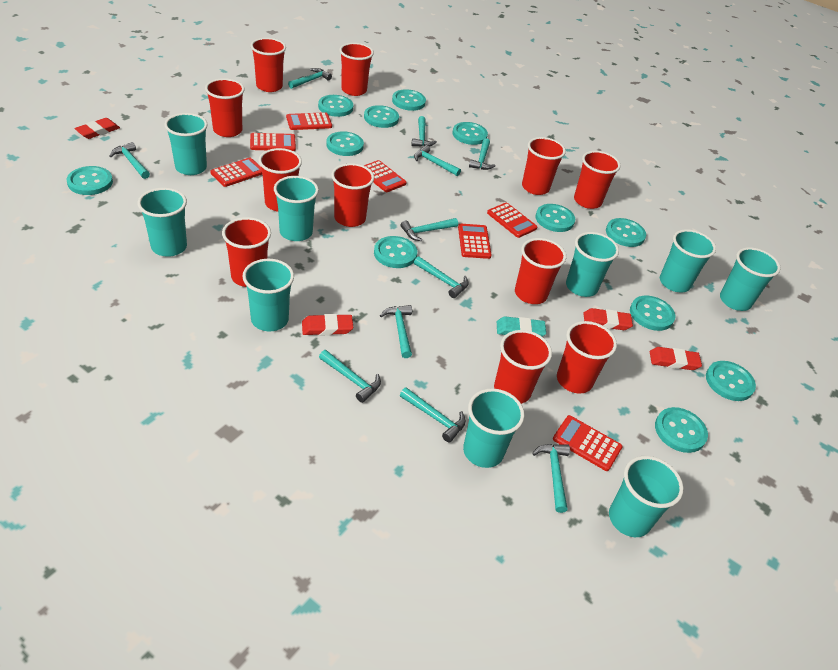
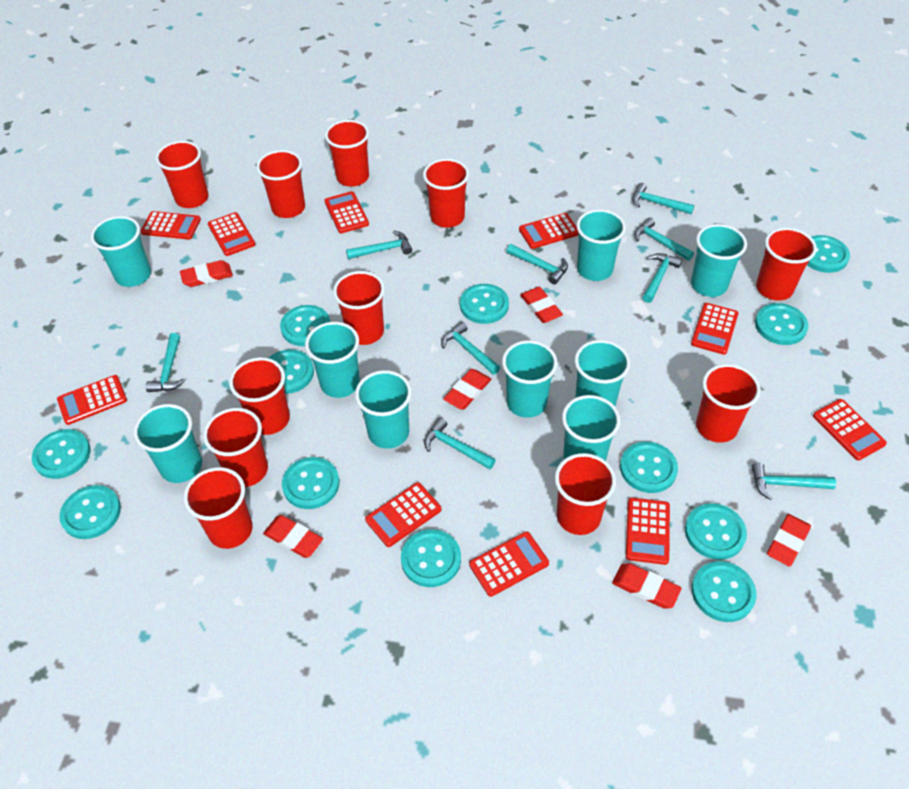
red calculator: [210,158,262,187] [250,133,296,151] [286,112,332,130] [364,160,407,192] [458,224,492,259] [487,203,538,238] [553,415,623,471] = 7 -> [57,375,127,425] [141,211,201,240] [208,212,256,256] [324,191,369,233] [365,482,442,547] [469,532,549,597] [519,213,578,249] [626,498,670,565] [691,303,739,355] [813,399,887,461] = 10
red eraser: [74,118,120,139] [302,314,354,336] [583,308,633,330] [649,347,702,370] = 4 -> [180,260,233,287] [263,515,323,558] [443,369,491,410] [520,287,563,323] [612,563,682,609] [767,514,811,567] = 6
turquoise eraser: [497,316,546,337] = 1 -> none = 0
turquoise hammer: [110,142,150,179] [288,68,332,89] [319,350,381,403] [380,305,412,358] [400,387,466,442] [401,218,458,241] [411,116,437,147] [414,145,461,176] [414,256,469,298] [469,138,496,170] [532,444,570,513] = 11 -> [146,333,185,392] [346,230,412,259] [424,417,496,469] [441,321,500,375] [507,244,568,285] [632,183,694,214] [634,217,694,261] [642,253,682,303] [751,462,836,500] = 9

